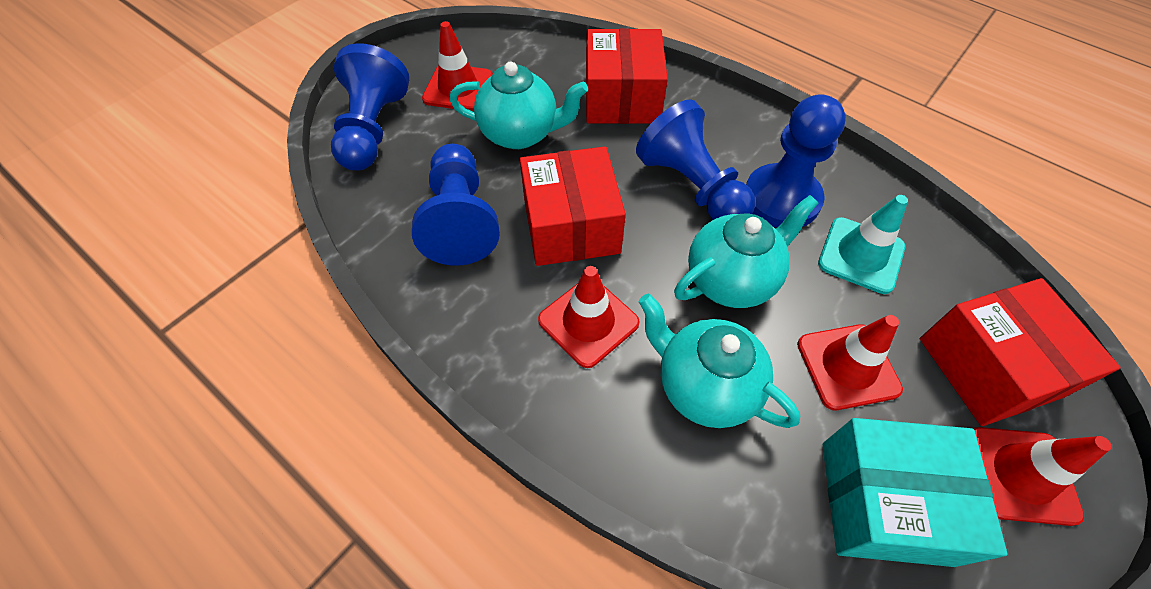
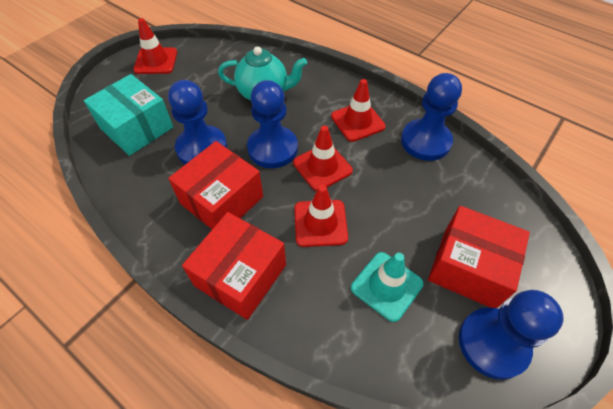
turquoise teapot: [449,62,588,149] [639,294,800,428] [674,195,818,308] = 3 -> [218,46,307,101] = 1

